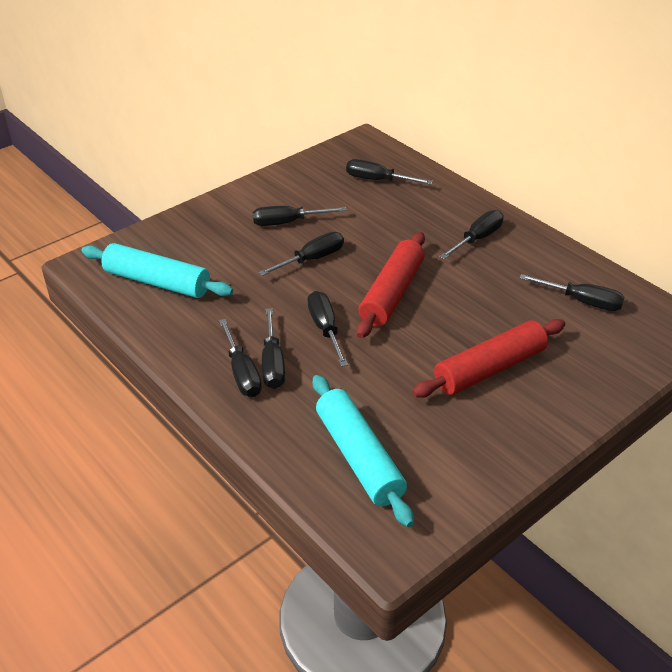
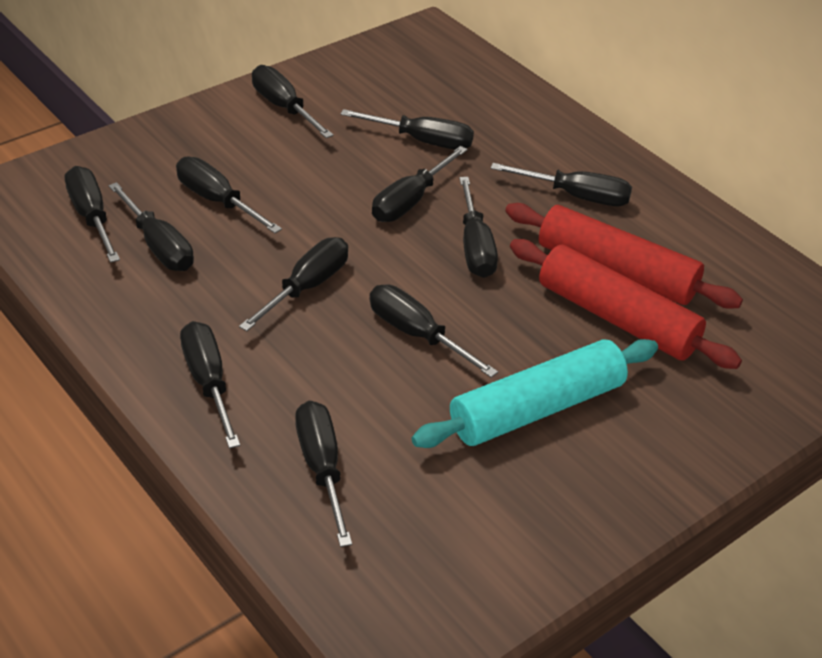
black screwdriver: [219,319,262,397] [253,206,346,226] [258,232,344,276] [262,308,285,389] [308,291,348,367] [346,159,433,184] [439,210,504,259] [519,274,625,311] = 8 -> [65,166,120,263] [108,182,194,271] [176,157,282,233] [180,321,240,448] [239,237,348,331] [252,65,334,138] [295,401,352,547] [340,109,474,150] [369,284,498,378] [372,146,468,222] [459,177,498,278] [491,163,632,206] = 12
turquoise rolling pin: [82,243,233,298] [313,375,414,527] = 2 -> [412,339,658,448] = 1

